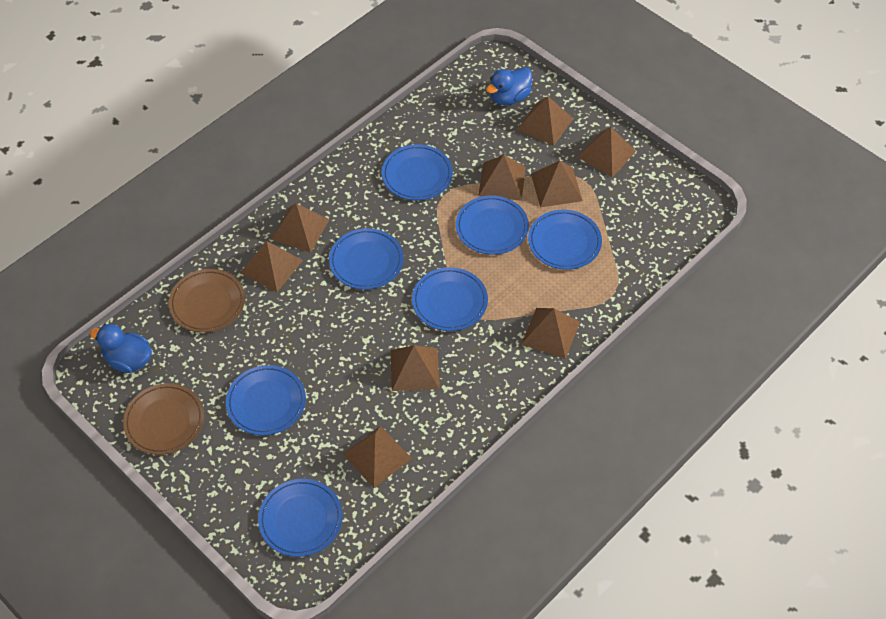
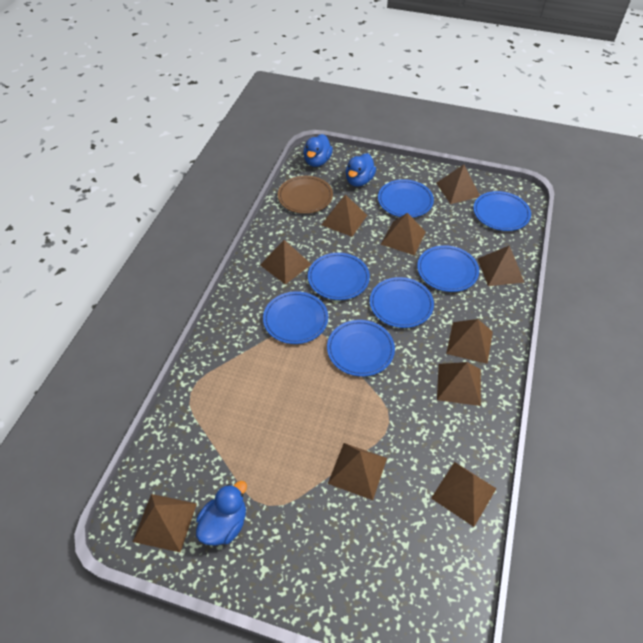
blue duck: [90,324,152,373] [486,67,532,105] = 2 -> [196,481,247,546] [303,134,333,167] [346,153,376,187] = 3
brown plate: [123,383,204,455] [169,269,245,333] = 2 -> [278,176,333,214] = 1
brown pyramid: [240,241,303,292] [271,203,329,253] [343,426,412,488] [390,345,440,391] [478,155,526,201] [517,97,574,146] [521,308,580,359] [531,161,583,207] [577,127,636,177] = 9 -> [133,494,197,552] [260,240,312,285] [321,194,367,237] [328,443,387,500] [380,213,426,255] [431,462,497,527] [436,164,480,204] [437,362,481,406] [446,319,493,364] [478,245,525,286] = 10

